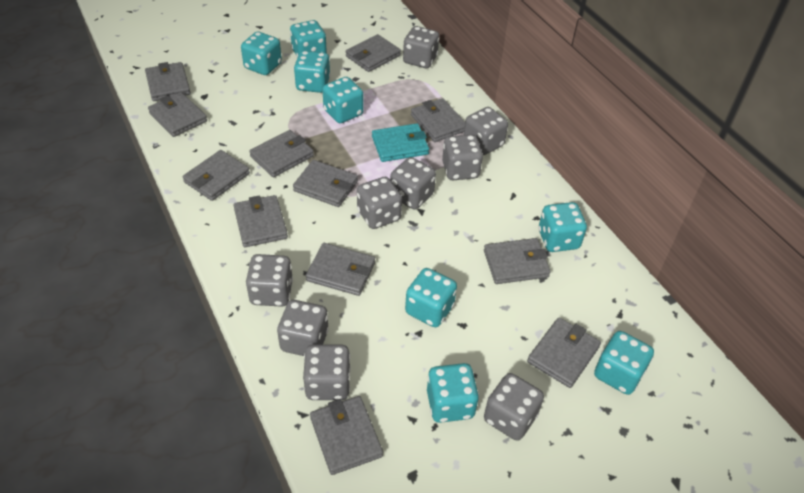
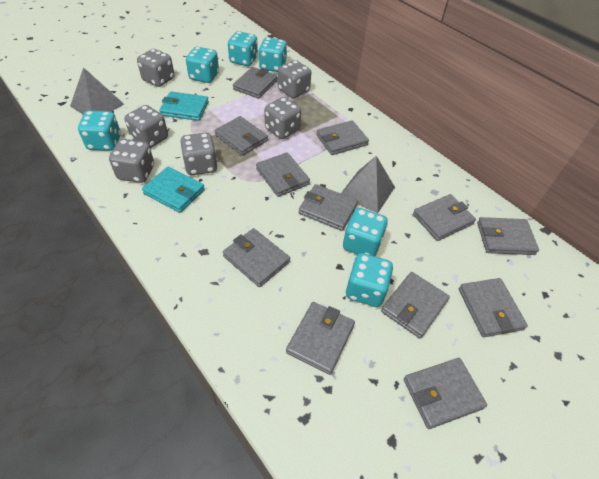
grey dice: [246,254,293,307] [277,300,329,356] [303,344,351,400] [357,177,402,229] [390,157,436,210] [403,26,439,68] [442,134,483,180] [464,107,508,155] [484,373,544,441] = 9 -> [109,139,154,183] [124,105,168,148] [137,49,175,87] [180,133,218,175] [264,97,301,139] [278,60,311,98] = 6
grey pyramid: none = 0 -> [70,67,124,115] [341,156,395,213] = 2
turquoise dice: [241,32,282,75] [290,20,327,57] [294,50,330,93] [322,77,364,123] [405,268,457,327] [427,363,479,423] [539,202,587,252] [594,331,654,395] = 8 -> [78,111,121,151] [186,47,219,83] [228,31,258,66] [259,37,287,72] [343,208,388,256] [346,253,393,307] = 6
turquoise wallet: [372,123,429,162] = 1 -> [142,167,205,213] [159,91,209,121] = 2

